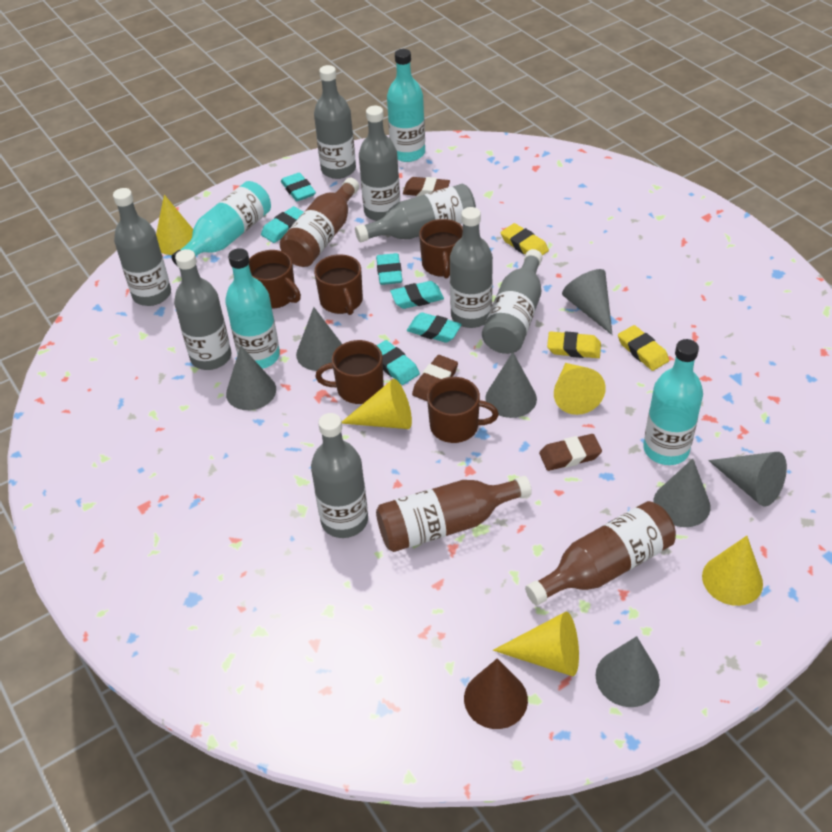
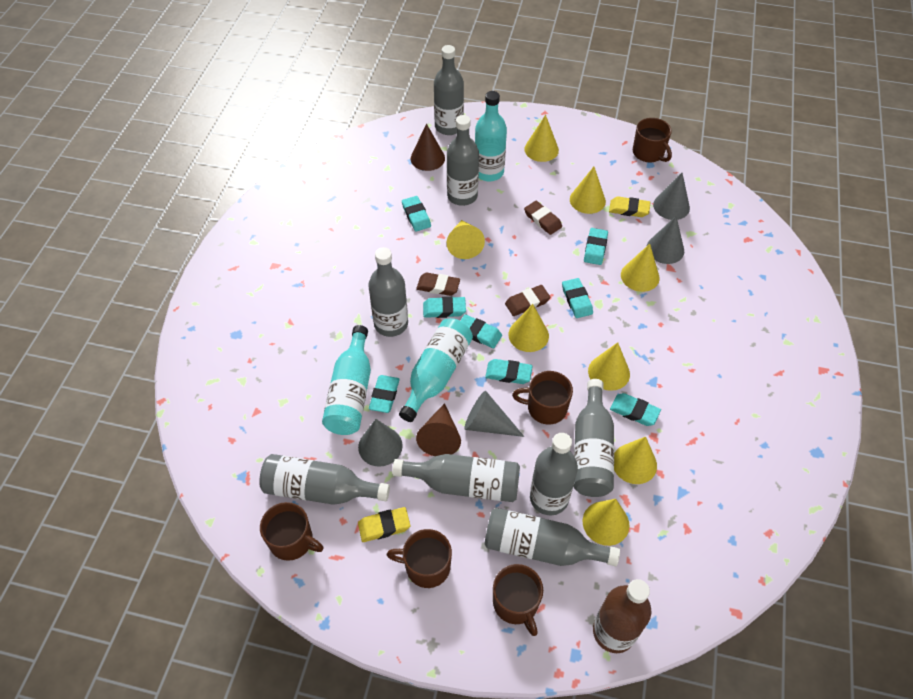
brown bottle: [280,178,359,267] [376,476,532,552] [525,501,676,606] = 3 -> [593,579,651,653] = 1
brown cone: [464,658,528,729] = 1 -> [411,123,445,171] [416,403,461,456] = 2
grey cone: [226,346,276,410] [296,307,342,371] [485,352,537,418] [562,269,613,335] [596,636,660,707] [653,459,711,527] [708,452,787,507] = 7 -> [358,419,403,467] [464,391,525,437] [647,216,684,264] [653,173,690,220] = 4
turquoise bottle: [171,181,271,266] [225,248,280,369] [387,49,425,162] [643,339,703,465] = 4 -> [322,325,371,435] [399,318,473,422] [475,91,507,181] = 3
turquoise eraser: [261,206,303,243] [281,172,316,201] [376,253,402,285] [376,340,420,385] [390,281,444,309] [407,313,462,343] = 6 -> [369,375,400,413] [402,196,431,232] [423,296,466,318] [460,314,502,348] [485,359,533,384] [562,278,593,318] [584,228,608,265] [610,393,661,426] = 8
yellow cone: [156,195,193,255] [342,379,412,429] [493,612,579,676] [554,363,606,415] [702,536,763,606] = 5 -> [447,220,485,259] [508,304,549,352] [524,115,559,162] [570,167,606,214] [583,499,629,546] [588,342,630,391] [614,437,657,484] [621,244,660,292] = 8
yellow eraser: [501,223,549,256] [547,331,601,358] [618,325,669,371] = 3 -> [358,507,410,542] [609,196,651,217] = 2

